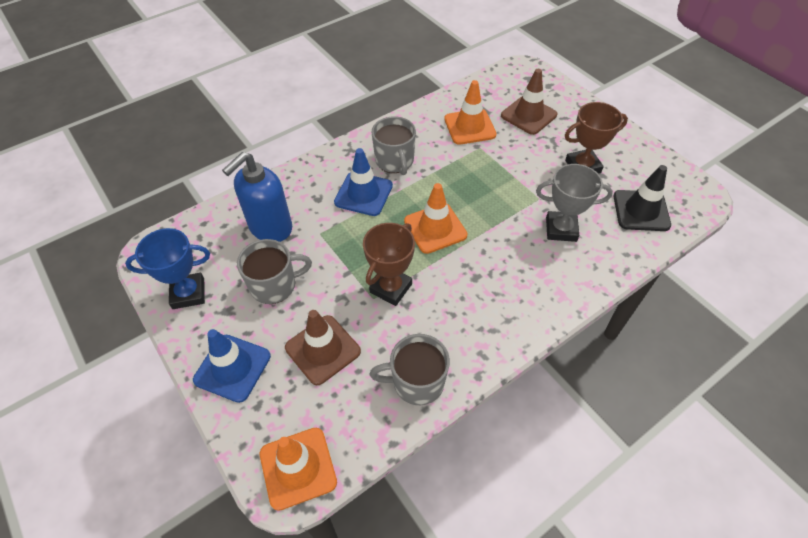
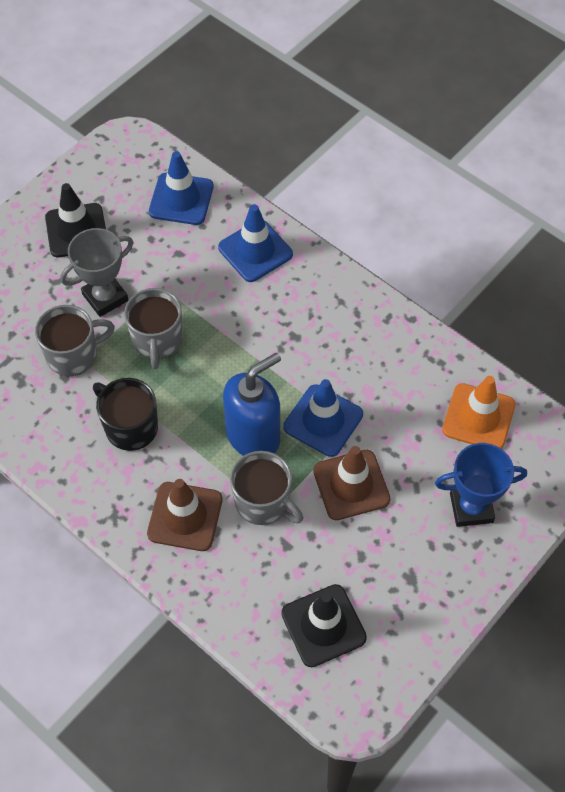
black mug: none = 0 -> [93,378,158,451] = 1
black traffic cone: [614,165,671,231] = 1 -> [45,183,106,257] [281,584,367,667] = 2
blue traffic cone: [193,329,271,403] [334,148,393,216] = 2 -> [149,151,214,225] [218,204,293,282] [283,379,363,457] = 3
brown trophy: [363,223,415,306] [565,102,628,174] = 2 -> none = 0
orange traffic cone: [260,428,337,511] [404,183,468,254] [444,80,497,145] = 3 -> [442,376,515,449] = 1

